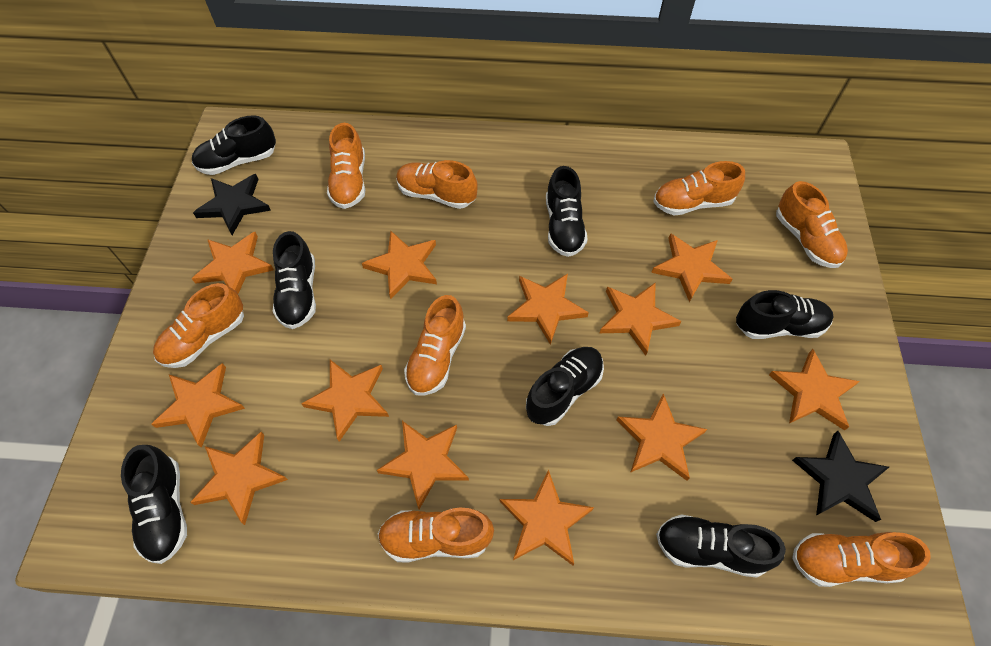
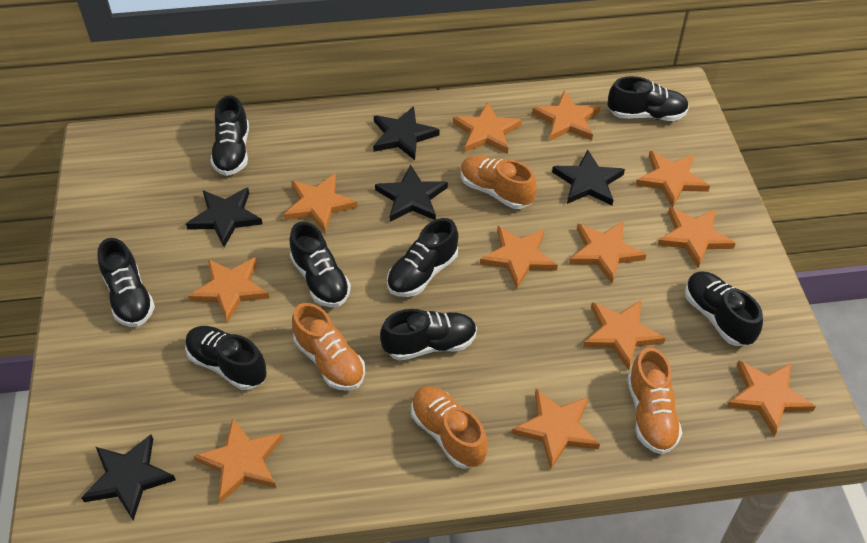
black shoe: [121,445,187,564] [192,115,276,175] [273,231,316,329] [526,347,604,426] [546,166,588,257] [656,514,786,578] [736,290,833,339] = 7 -> [97,238,155,327] [185,326,267,390] [210,95,249,176] [289,222,351,307] [380,309,477,361] [387,218,458,297] [608,76,689,121] [685,272,763,346] = 8
black star: [193,174,271,235] [792,431,889,522] = 2 -> [81,434,176,521] [186,188,263,247] [373,106,440,160] [375,164,448,222] [552,150,625,205] = 5
orange shoe: [153,283,244,368] [327,123,365,209] [378,508,494,563] [396,160,478,209] [404,295,466,396] [654,161,745,215] [776,181,848,268] [792,532,931,587] = 8 -> [292,303,365,391] [411,386,488,469] [461,155,537,209] [627,347,682,454] = 4

